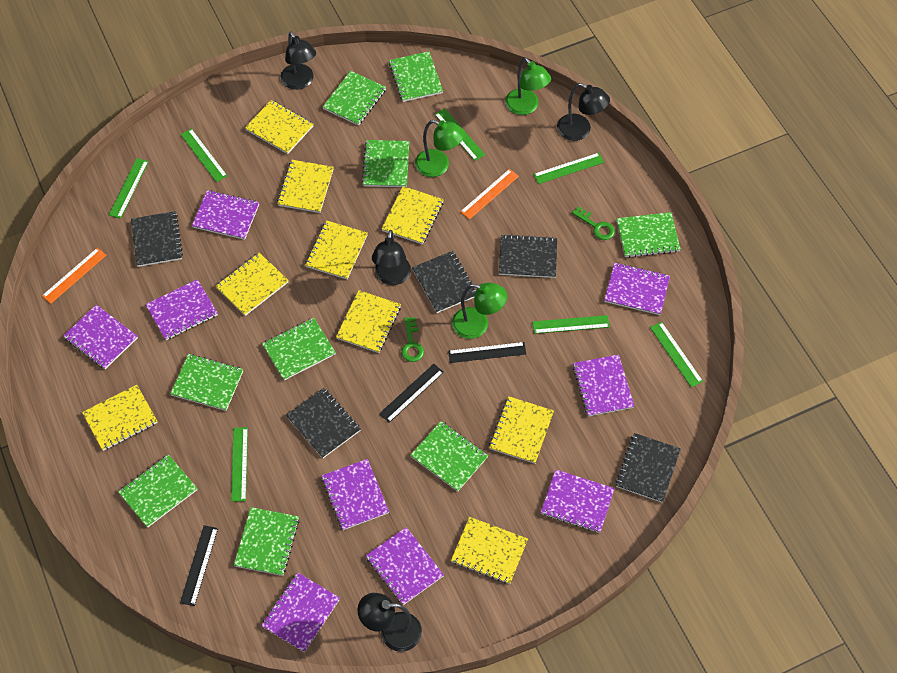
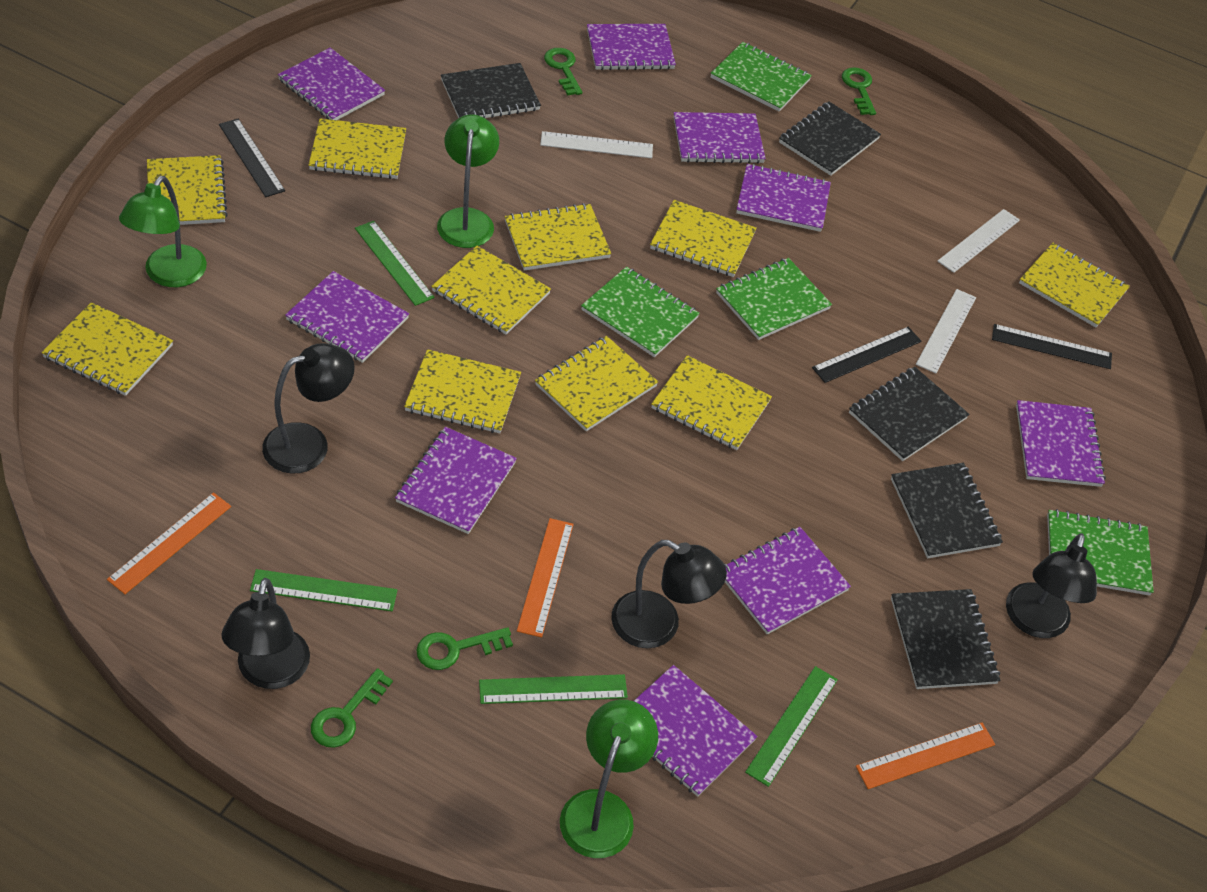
green key: [401,317,424,362] [572,207,615,240] = 2 -> [311,668,393,748] [416,627,513,670] [544,48,582,96] [842,67,876,115] = 4
green notebook: [118,454,198,528] [170,354,243,411] [234,507,299,576] [262,318,336,381] [323,71,386,126] [362,140,409,187] [389,51,443,102] [410,421,488,492] [617,212,681,258] = 9 -> [581,267,700,357] [711,42,812,112] [716,258,832,340] [1047,509,1154,596] = 4
green ruler: [109,158,149,219] [180,129,227,182] [231,427,248,502] [435,108,485,161] [532,315,610,334] [533,153,604,184] [650,322,703,387] = 7 -> [250,569,397,611] [355,221,435,306] [479,674,628,704] [745,666,838,787] = 4
orange ruler: [42,248,106,304] [460,169,519,220] = 2 -> [107,493,231,594] [517,518,574,637] [856,723,995,789] = 3
white ruler: none = 0 -> [540,131,653,158] [916,289,976,373] [938,209,1020,273] = 3
yellow notebook: [82,385,158,451] [216,253,289,316] [245,100,313,154] [277,160,334,213] [305,220,368,280] [336,290,401,353] [382,186,444,244] [451,517,528,584] [489,396,554,464] = 9 -> [41,302,173,396] [147,155,228,225] [309,119,406,179] [404,349,521,433] [431,246,551,335] [505,203,611,271] [535,336,658,431] [650,200,757,277] [651,355,772,450] [1019,243,1130,328] = 10

